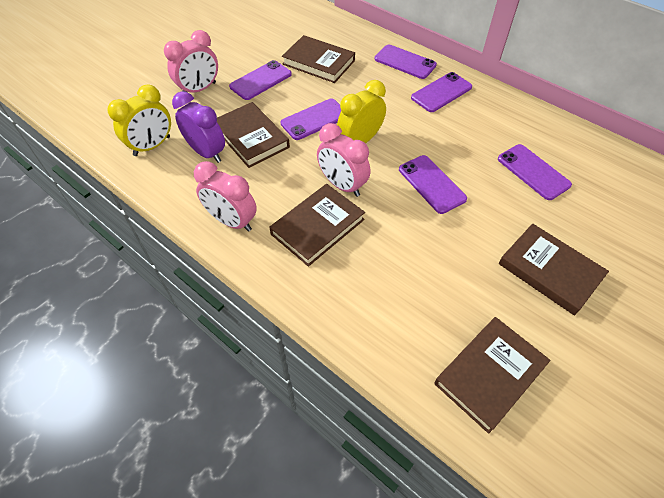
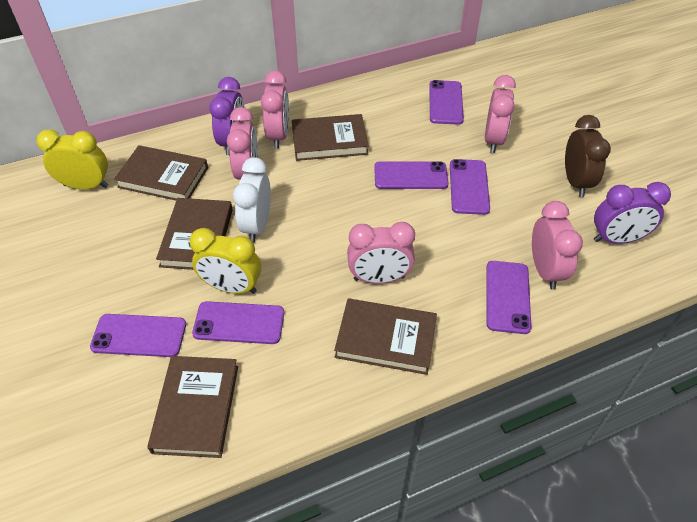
brown clock: none = 0 -> [565,115,611,197] = 1
pink clock: [164,30,218,93] [194,161,257,231] [317,123,370,197] = 3 -> [227,107,258,180] [261,71,289,149] [347,222,415,284] [485,75,516,153] [532,201,583,290] = 5
purple clock: [172,91,225,163] = 1 -> [209,77,245,155] [594,182,671,244] = 2
white clock: none = 0 -> [233,157,271,243] = 1

